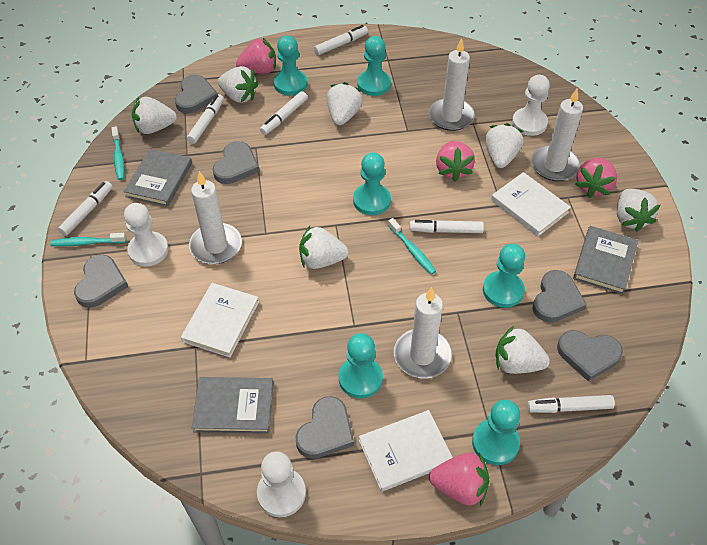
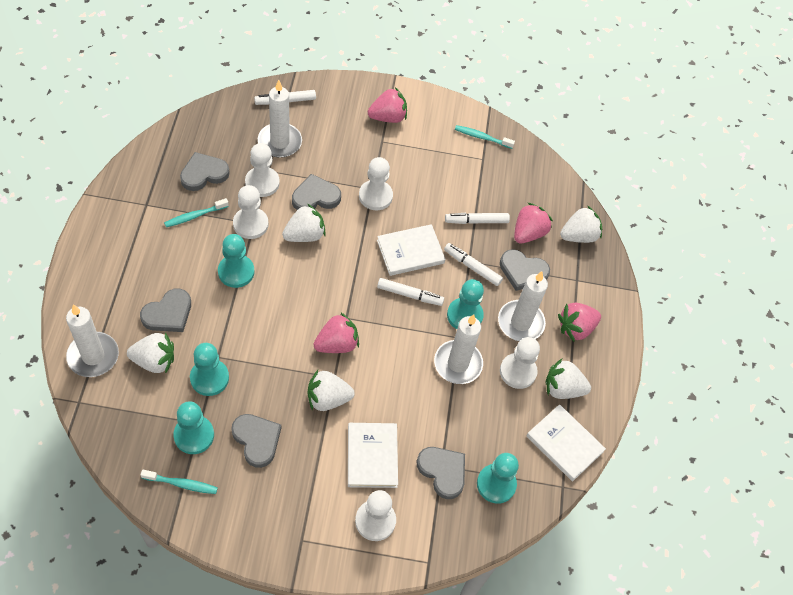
grey book: [124,149,192,207] [192,377,273,434] [573,226,638,294] = 3 -> none = 0
turquoise pawn: [274,36,307,96] [338,333,383,399] [353,153,391,215] [357,36,391,96] [472,400,520,465] [483,244,525,308] = 6 -> [174,401,214,454] [190,343,229,396] [218,234,254,288] [447,279,484,329] [477,453,519,504] = 5
white marker: [58,181,113,236] [187,94,224,144] [260,91,308,135] [314,25,368,55] [410,220,484,233] [527,395,615,413] = 6 -> [254,90,316,105] [377,278,444,306] [444,243,503,286] [445,213,510,224] = 4
white pawn: [124,203,169,266] [257,451,306,517] [512,75,550,136] = 3 -> [233,185,268,239] [245,143,280,197] [355,490,396,541] [359,157,393,210] [500,337,540,389] = 5
white strawberry: [132,97,177,134] [218,66,258,103] [299,226,349,269] [327,82,363,125] [485,123,524,168] [496,326,550,374] [617,189,660,232] = 7 -> [127,333,174,374] [282,204,326,242] [308,370,355,411] [545,359,591,399] [560,205,602,243] = 5

